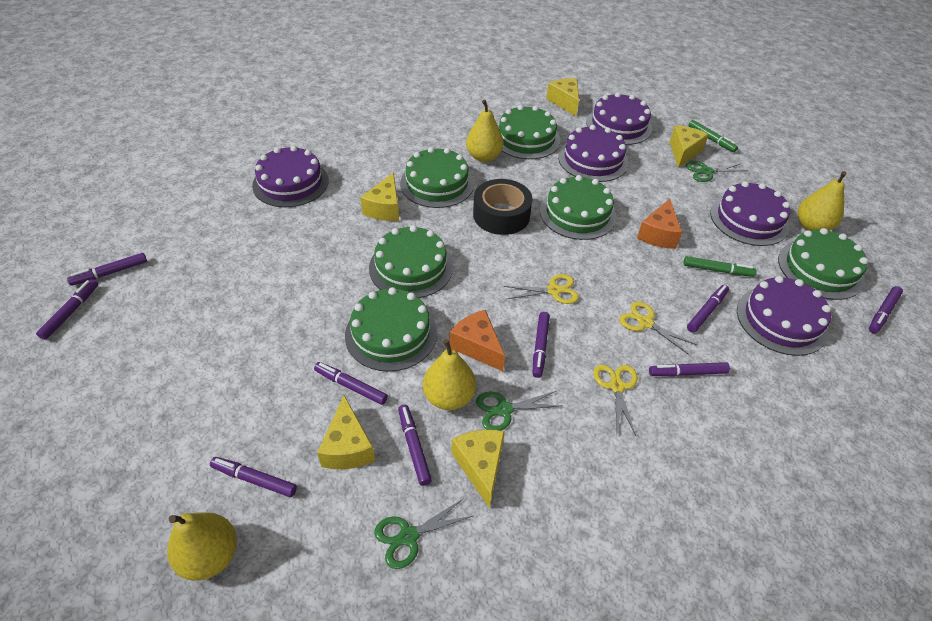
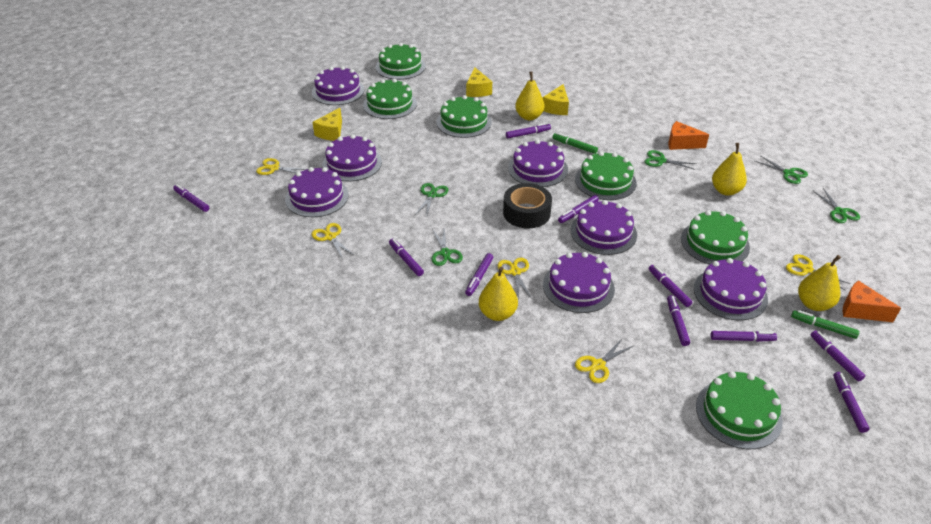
green scissors: [374,498,473,569] [476,391,563,431] [686,161,748,182] = 3 -> [415,183,448,218] [431,229,463,266] [645,150,697,170] [755,156,808,184] [813,188,860,223] = 5
purple cake: [252,146,329,207] [558,125,629,182] [586,92,652,145] [710,181,790,246] [737,276,831,356] = 5 -> [285,167,349,217] [312,66,364,105] [322,134,382,182] [508,140,568,187] [543,252,615,313] [571,200,637,255] [694,258,768,321] = 7
purple marker: [36,279,98,340] [67,253,147,286] [210,457,297,497] [314,362,388,405] [398,404,432,486] [532,312,550,378] [649,362,730,377] [687,285,729,333] [869,286,903,333] = 9 -> [173,184,209,212] [389,238,424,276] [465,253,493,296] [506,123,551,138] [558,195,599,223] [649,265,692,307] [667,295,690,346] [711,331,777,342] [811,330,865,381] [833,372,870,433] = 10
yellow cheese: [317,395,375,469] [360,173,399,221] [452,430,505,508] [546,78,579,116] [670,125,709,168] = 5 -> [312,108,342,141] [466,67,492,97] [542,84,569,115] = 3
yellow scissors: [504,274,579,304] [593,364,638,436] [619,301,697,355] = 3 -> [256,158,307,175] [312,223,355,259] [497,258,532,299] [575,338,633,383] [786,254,850,291] = 5

